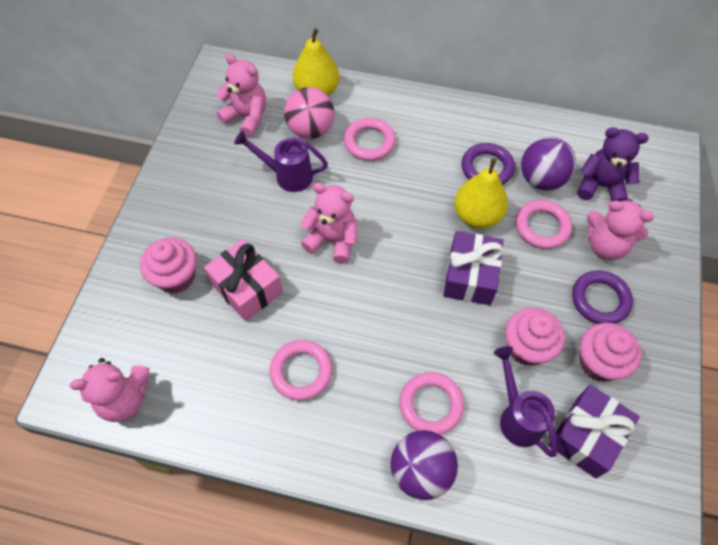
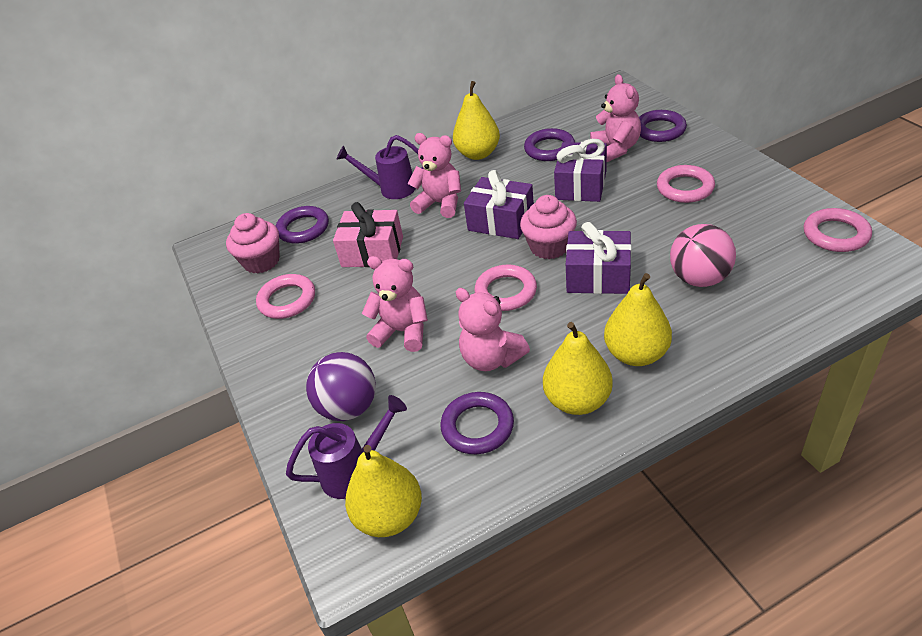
pink cupcake: [140,237,197,294] [505,307,565,366] [579,323,641,382] = 3 -> [226,213,280,274] [520,195,577,259] = 2
purple ball: [391,430,458,500] [521,137,576,191] = 2 -> [306,352,376,421] = 1
purple gift: [443,231,504,305] [548,385,640,478] = 2 -> [464,170,534,239] [554,139,607,202] [566,222,632,294] = 3
purple ring: [462,143,515,185] [572,270,633,324] = 2 -> [276,206,329,244] [440,392,514,454] [524,128,575,161] [639,110,687,142] = 4
purple teddy bear: [577,127,649,201] = 1 -> none = 0
yellow pear: [293,28,339,96] [455,158,508,228] = 2 -> [345,445,422,537] [453,81,500,160] [543,322,613,415] [604,273,672,366] = 4

